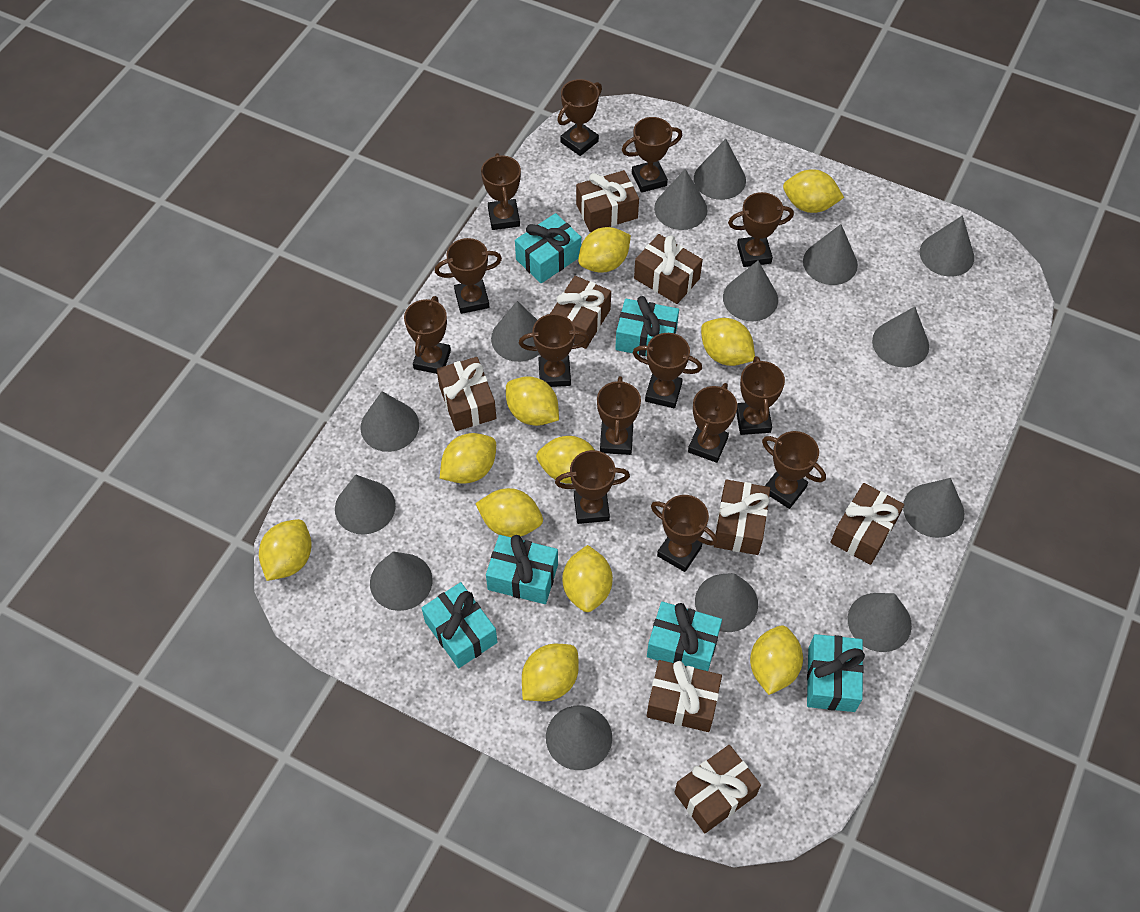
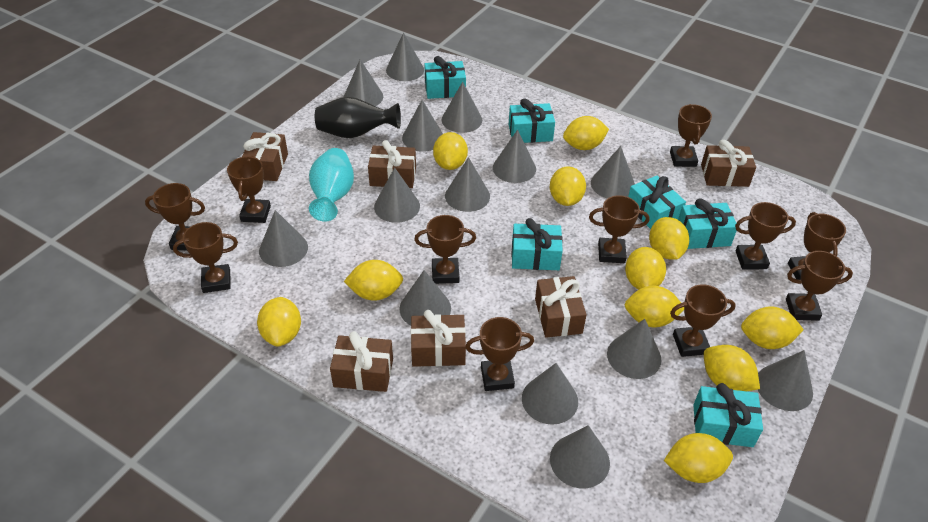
black vase: none = 0 -> [315,97,401,138] = 1
brown gift: [437,357,496,431] [550,276,611,349] [576,170,639,232] [634,234,703,304] [647,660,722,732] [674,745,761,833] [714,479,770,555] [831,483,904,565] = 8 -> [242,132,288,181] [330,331,393,392] [368,140,416,188] [411,310,466,367] [535,276,587,338] [701,140,756,187] = 6
brown trophy: [404,296,451,374] [435,238,502,314] [481,153,521,230] [519,314,590,387] [555,450,630,524] [557,79,602,156] [597,376,641,455] [622,117,682,193] [633,333,702,408] [651,495,718,572] [688,383,737,463] [728,192,794,267] [736,356,785,435] [762,431,826,509] = 14 -> [145,183,205,251] [173,222,238,293] [227,156,271,223] [414,215,476,284] [465,317,534,391] [589,195,649,263] [670,104,712,167] [670,284,736,357] [735,202,796,270] [786,251,853,321] [788,212,846,280] = 11
turquoise vase: none = 0 -> [309,148,354,221] = 1

